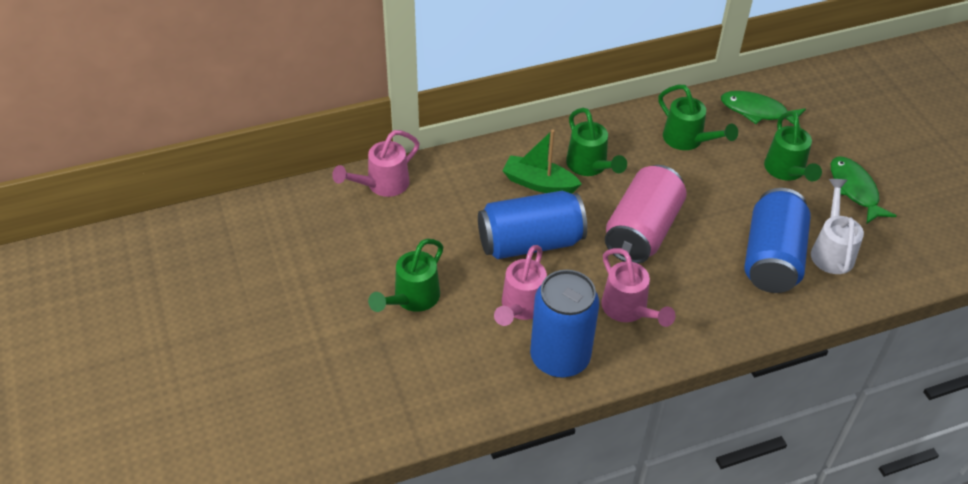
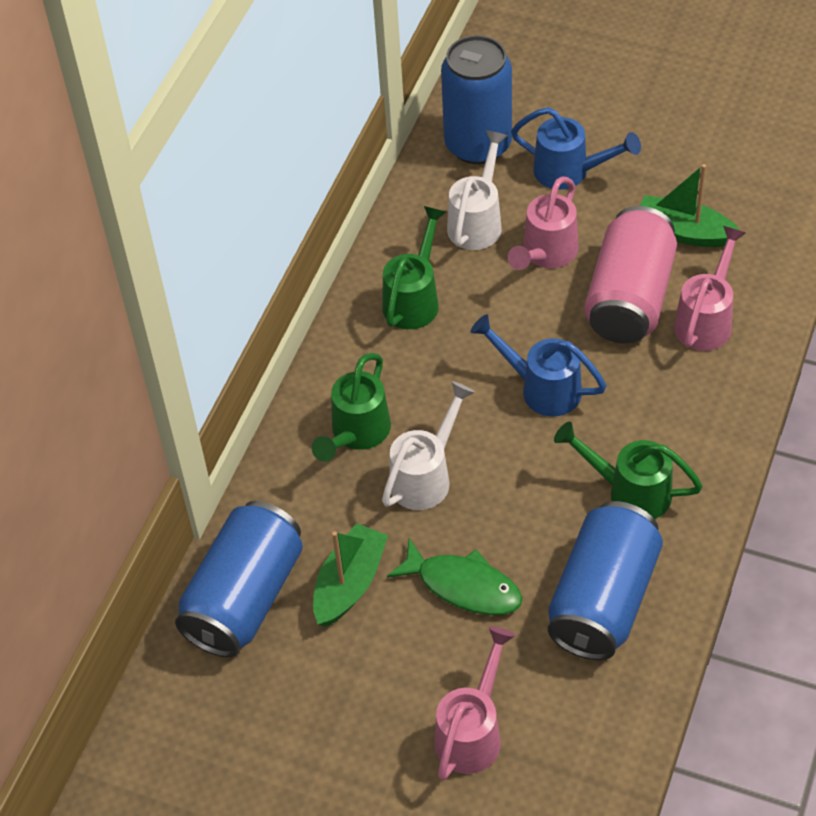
blue watering can: none = 0 -> [470,314,607,417] [511,107,641,189] = 2
green boat: [502,130,582,193] = 1 -> [313,523,388,627] [640,164,739,247] = 2
green fish: [721,91,806,128] [831,157,896,224] = 2 -> [387,538,522,615] = 1
green watering can: [368,239,443,312] [566,108,627,176] [658,84,738,150] [764,111,822,181] = 4 -> [312,353,391,462] [382,206,446,329] [554,422,703,519] = 3
white watering can: [811,179,864,274] = 1 -> [382,381,475,510] [447,130,508,250] = 2

